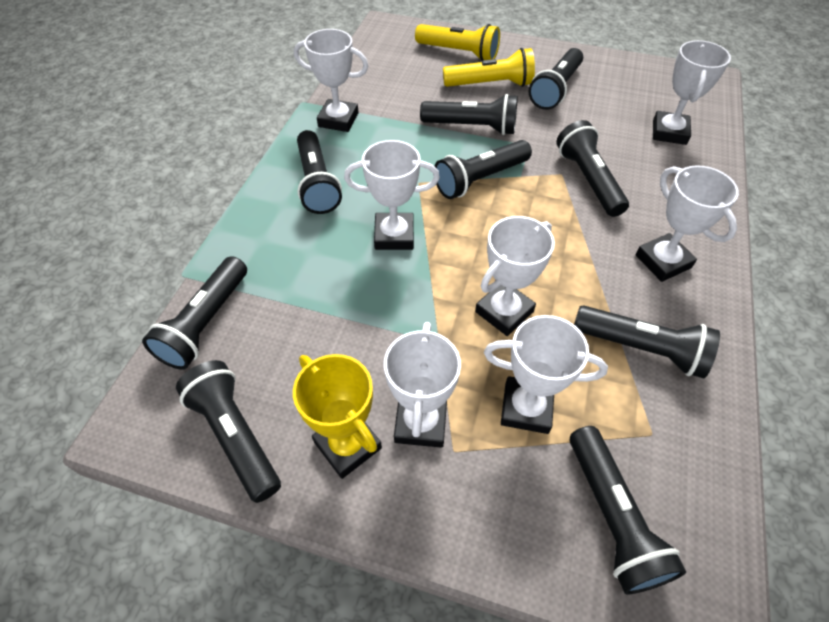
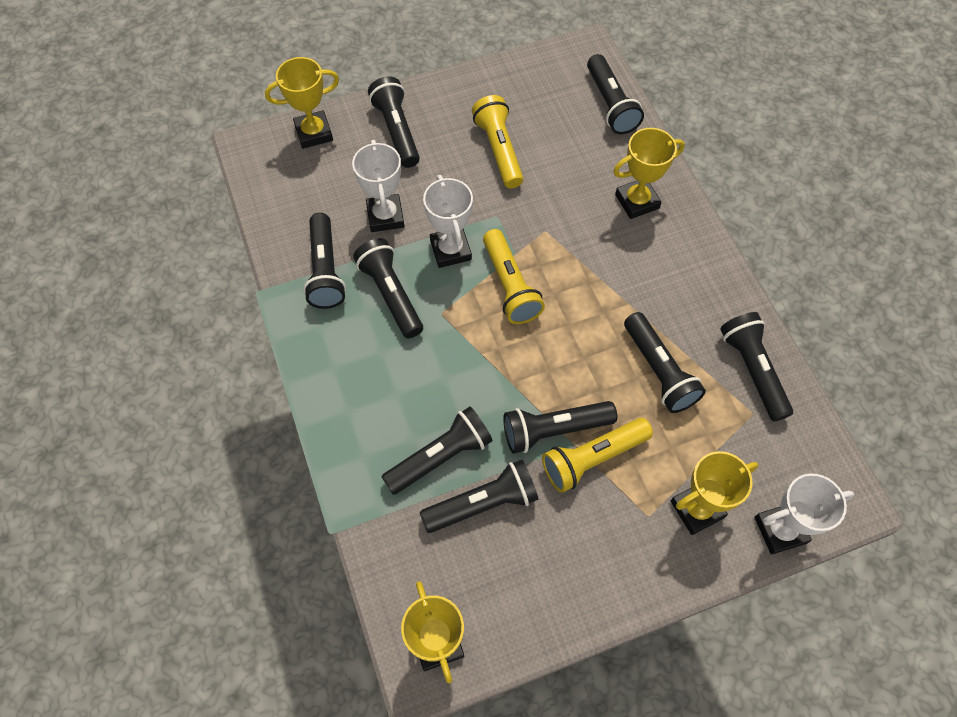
white trophy: [294,29,368,132] [344,140,440,250] [384,322,461,448] [475,216,555,336] [484,315,608,434] [635,165,739,282] [653,40,731,145] = 7 -> [352,140,404,232] [423,175,473,268] [755,474,854,555] = 3
yellow flashlight: [415,24,500,61] [443,48,535,87] = 2 -> [472,95,523,188] [483,229,545,324] [542,418,653,493] = 3
yellow trophy: [293,354,382,479] = 1 -> [265,57,339,149] [401,581,464,683] [613,128,685,219] [671,451,758,535] = 4

